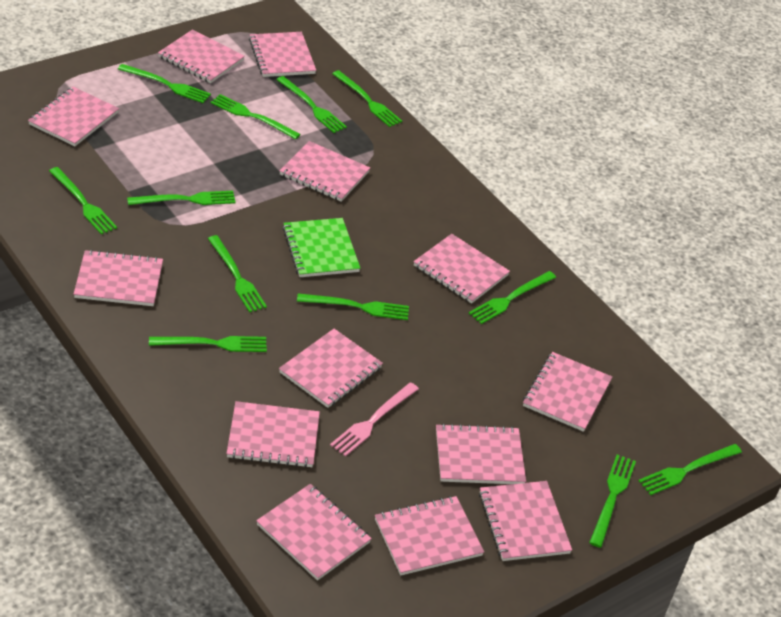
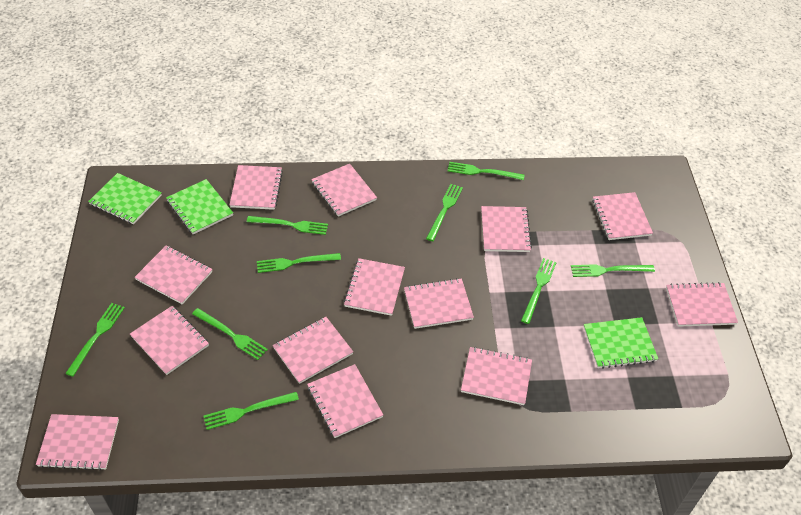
green fork: [49,167,117,234] [118,64,211,103] [127,191,236,205] [149,336,267,352] [208,235,267,313] [211,94,301,140] [276,76,347,133] [297,293,409,320] [332,70,402,127] [469,271,556,324] [589,454,636,548] [639,444,742,495] = 12 -> [65,303,125,377] [192,308,268,360] [203,392,299,430] [247,216,328,235] [257,253,341,273] [426,184,463,241] [448,162,525,180] [521,258,557,324] [571,264,655,277] = 9
green notebook: [283,218,360,277] = 1 -> [88,173,162,224] [166,179,233,234] [584,317,658,369] = 3
pink fork: [330,382,419,457] = 1 -> none = 0

